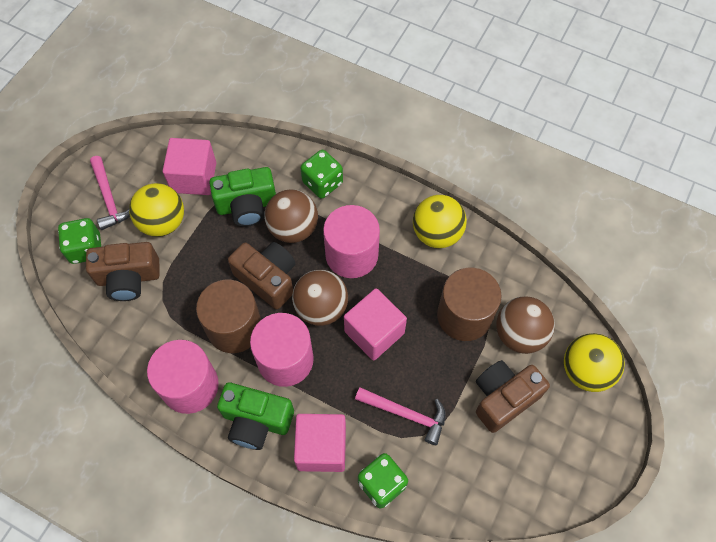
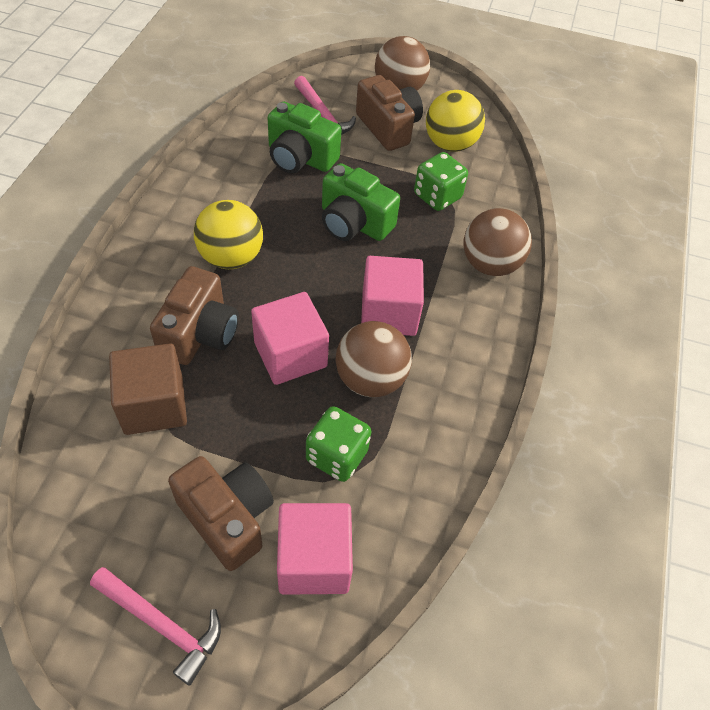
brown cube: none = 0 -> [109,343,187,435] = 1
brown cylinder: [196,280,261,353] [437,268,502,341] = 2 -> none = 0
green dice: [58,218,101,264] [301,150,343,199] [358,453,408,508] = 3 -> [306,406,371,482] [414,152,468,211] = 2
pink cylinder: [147,340,219,414] [250,313,314,387] [323,205,380,278] = 3 -> none = 0
yellow ball: [129,183,184,237] [413,195,467,248] [564,333,625,392] = 3 -> [194,200,263,269] [426,90,485,152] = 2

